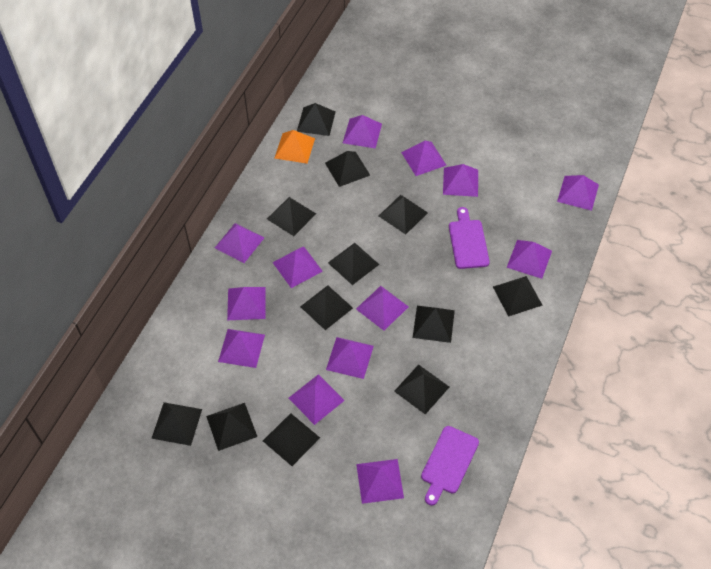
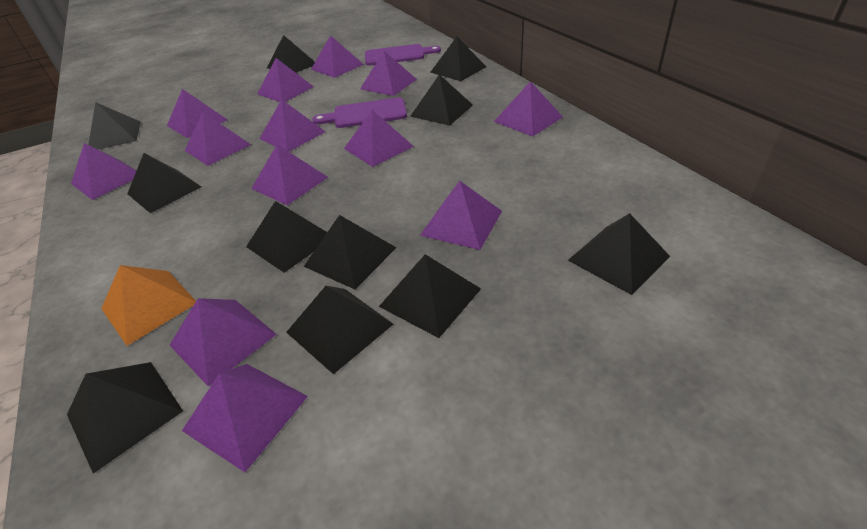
black pyramid: [151,402,202,446] [206,403,257,451] [263,413,320,466] [267,197,316,236] [297,103,335,136] [300,285,353,330] [325,151,370,187] [328,243,380,285] [379,195,428,234] [394,364,449,414] [413,306,455,343] [493,276,543,317] = 12 -> [67,362,183,473] [89,102,141,149] [127,153,201,213] [246,201,327,273] [267,35,315,73] [286,286,393,374] [304,215,397,289] [379,254,481,338] [410,74,473,125] [430,37,486,81] [568,213,670,295] = 11

